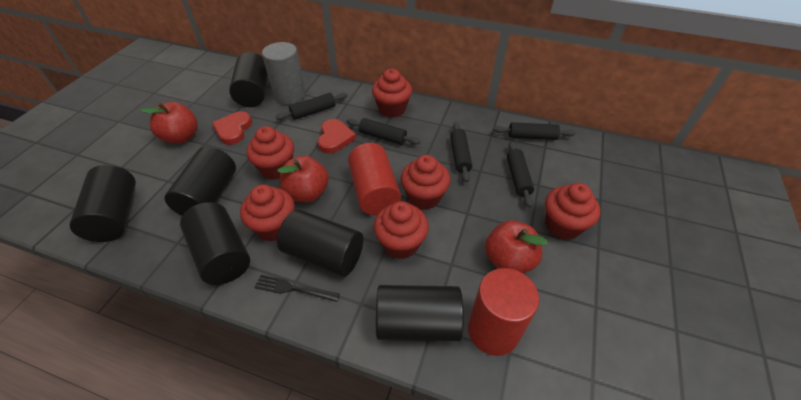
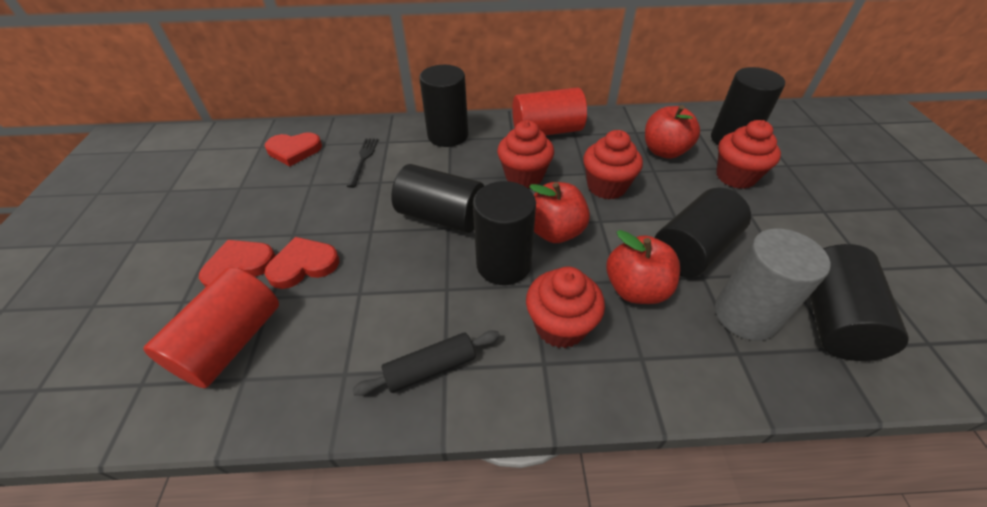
black rolling pin: [276,93,347,120] [347,118,421,145] [450,122,472,182] [493,122,575,140] [507,141,534,207] = 5 -> [352,330,500,396] = 1
red cupcake: [240,184,295,242] [246,126,294,180] [372,69,412,118] [374,201,429,259] [401,155,451,210] [545,183,600,240] = 6 -> [497,120,554,189] [526,266,605,348] [583,130,643,199] [716,120,781,189] = 4
red heart: [212,111,252,145] [318,119,356,154] = 2 -> [199,240,276,287] [264,237,339,289] [265,132,322,166] = 3

